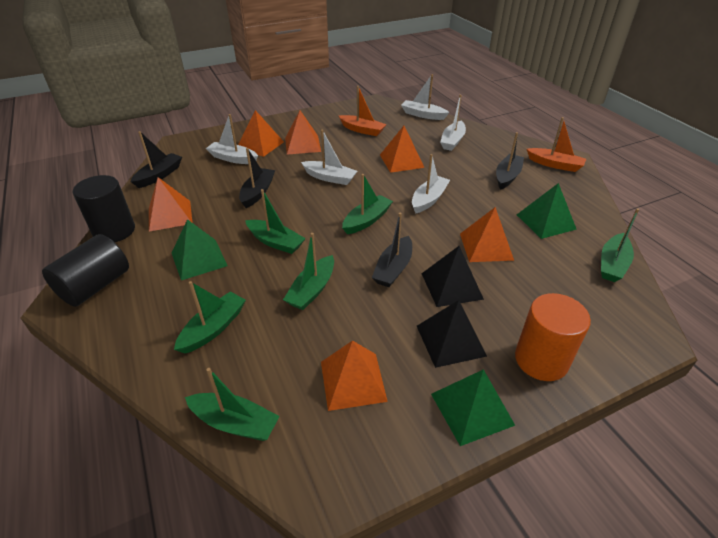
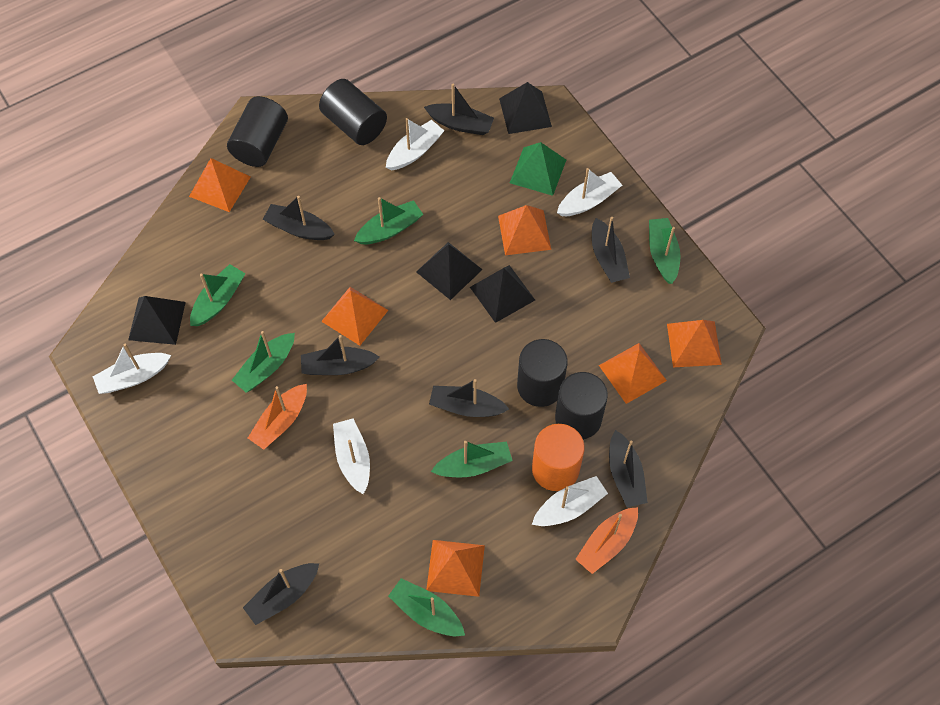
black boat: [131,131,182,188] [239,148,275,208] [372,213,412,287] [496,132,524,190] = 4 -> [243,563,319,625] [263,196,335,240] [301,335,379,375] [424,84,494,135] [429,379,509,417] [592,217,630,283] [609,430,648,507] = 7
black cylinder: [42,234,129,307] [73,175,135,242] = 2 -> [227,96,288,167] [319,79,387,145] [517,339,567,407] [555,372,608,439] = 4
black pyramid: [417,300,487,368] [422,246,484,307] = 2 -> [128,296,186,345] [416,242,483,300] [470,265,535,323] [499,82,552,134] = 4
green pyramid: [172,219,228,280] [431,369,515,446] [517,183,577,239] = 3 -> [510,142,566,196] = 1

